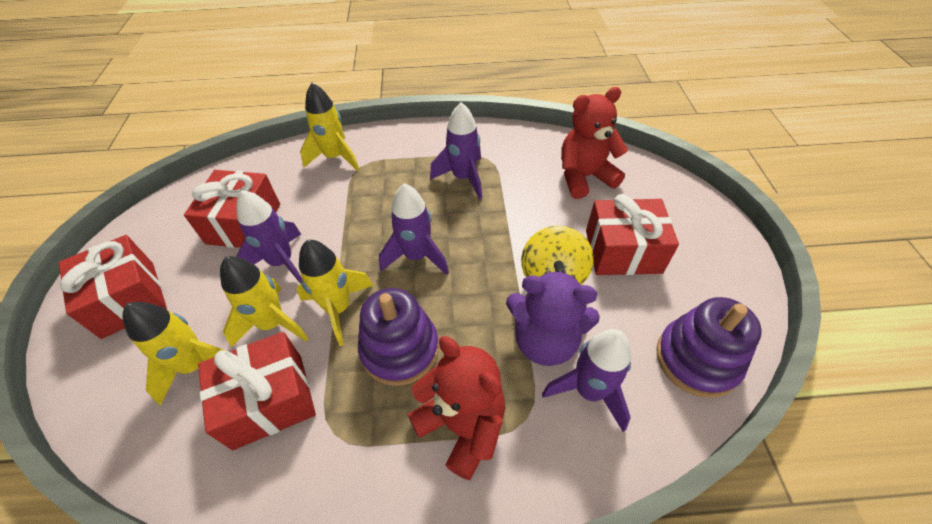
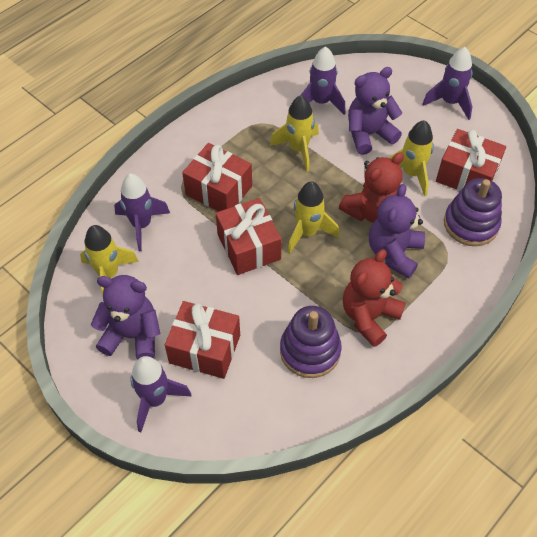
purple teddy bear: [506,269,600,366] = 1 -> [91,275,160,359] [348,67,402,155] [369,184,425,278] = 3
yellow spinning top: [521,226,594,285] = 1 -> none = 0

